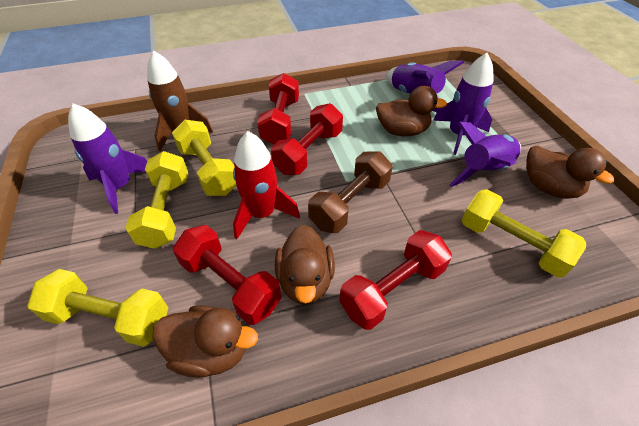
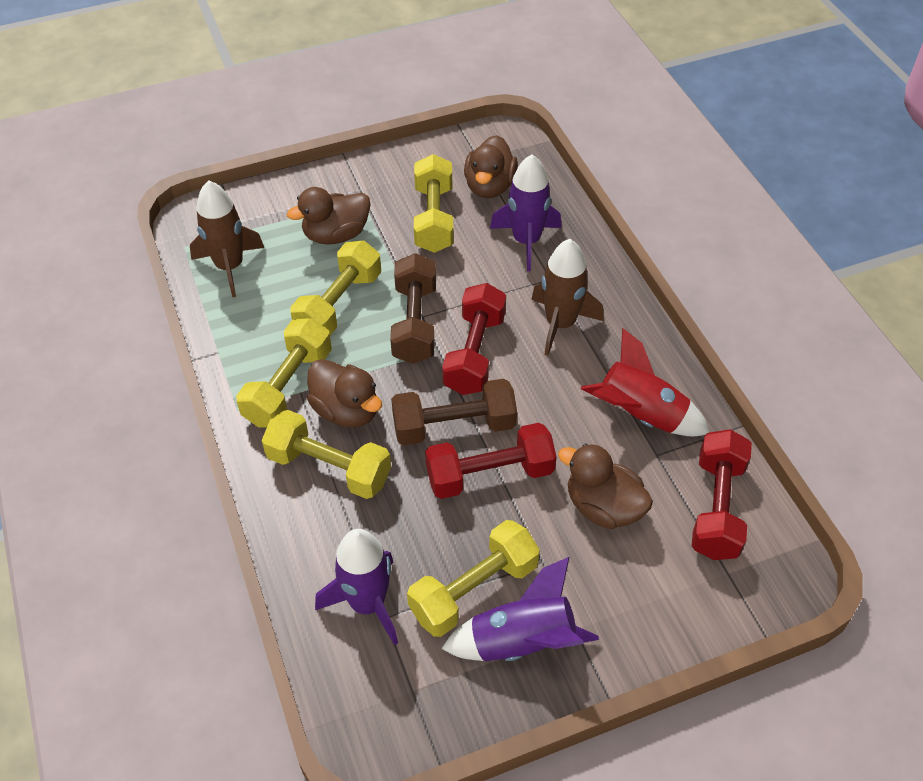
brown dumbbell: [308,151,393,233] = 1 -> [390,253,436,364] [391,379,517,445] = 2
brown rocket: [147,51,213,151] = 1 -> [190,180,264,298] [531,239,604,356] = 2
purple rocket: [68,103,147,214] [386,60,464,112] [433,53,493,155] [449,122,521,187] = 4 -> [315,529,398,645] [441,557,599,661] [490,154,561,271] = 3
red dumbbell: [173,225,282,325] [257,73,299,144] [271,103,343,175] [339,230,452,330] = 4 -> [425,423,557,499] [442,283,506,395] [692,429,752,560] = 3
yellow dumbbell: [27,269,168,347] [125,151,188,249] [172,120,237,196] [461,189,586,277] = 4 -> [236,318,332,428] [262,410,391,499] [290,240,381,336] [407,520,540,637] [414,154,454,253] = 5

